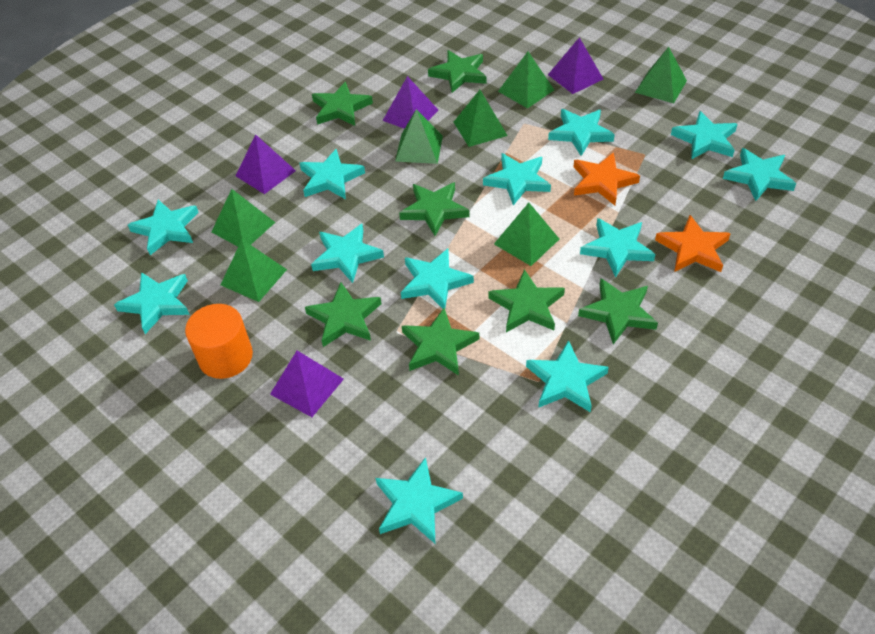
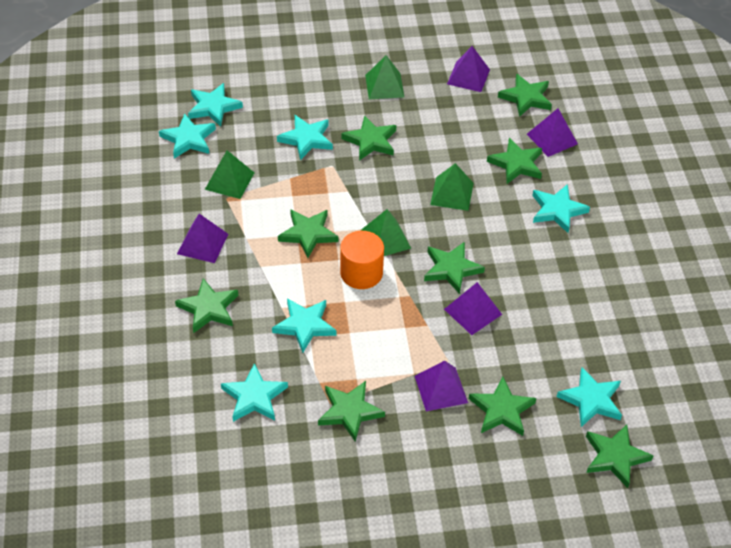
green pyramid: [212,189,275,246] [221,239,287,302] [395,109,443,164] [453,90,508,147] [494,203,559,266] [498,52,554,109] [635,47,687,103] = 7 -> [205,150,254,199] [360,209,411,256] [365,55,404,99] [430,163,474,211] = 4
green star: [305,282,381,347] [312,82,373,126] [399,182,470,236] [402,308,479,375] [428,50,486,93] [489,269,565,332] [578,278,658,344] = 7 -> [175,278,238,333] [278,209,339,258] [318,381,385,442] [341,115,396,161] [424,242,485,294] [469,377,536,436] [487,138,542,184] [498,74,552,117] [586,425,654,488] = 9
orange star: [574,152,640,205] [655,215,731,272] = 2 -> none = 0
purple pyramid: [236,135,296,194] [270,351,344,417] [383,76,438,129] [548,37,603,94] = 4 -> [177,214,228,263] [415,361,468,411] [444,282,502,335] [447,46,490,92] [527,108,578,157] = 5
turquoise star: [114,272,190,334] [128,200,199,255] [300,149,365,199] [311,224,384,283] [375,457,463,543] [401,249,474,309] [483,153,551,205] [526,340,609,413] [548,109,615,156] [580,218,656,278] [671,111,738,160] [723,148,796,201] = 12 -> [159,113,216,158] [188,83,243,127] [221,363,288,422] [272,298,336,353] [277,115,333,160] [532,184,590,233] [557,367,622,427] = 7

